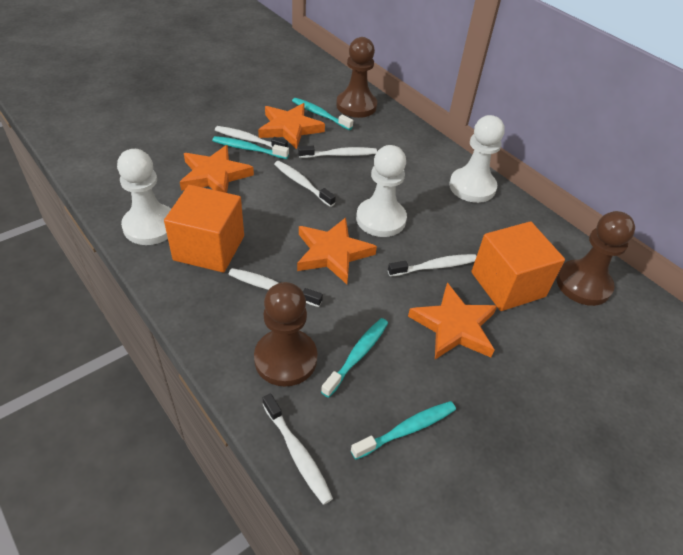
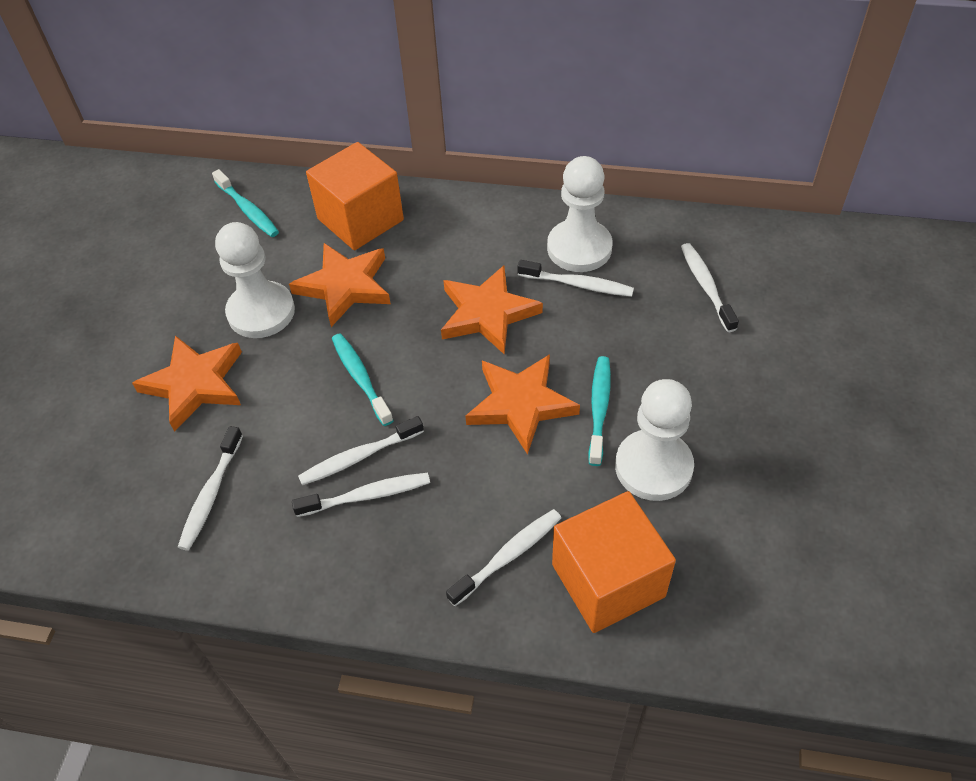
brown pawn: [254,282,317,386] [336,37,377,118] [556,211,635,306] = 3 -> none = 0
turquoise toothbrush: [212,136,289,159] [292,98,353,130] [321,318,388,398] [351,401,456,460] = 4 -> [212,169,279,237] [332,333,394,426] [588,356,611,466] = 3

